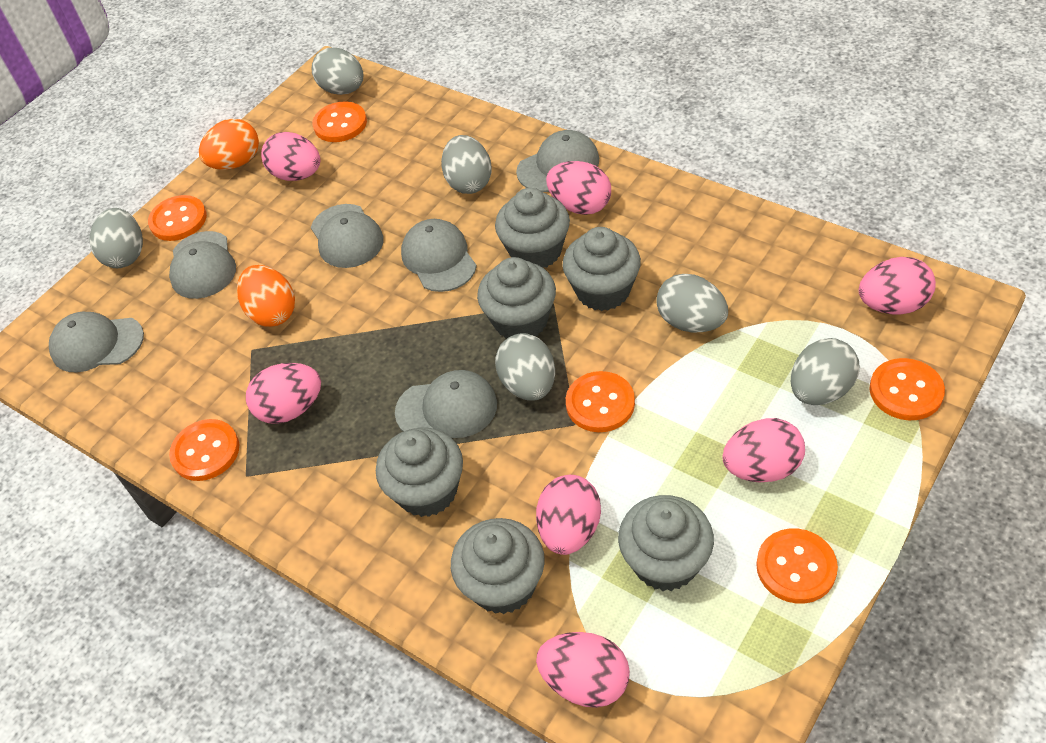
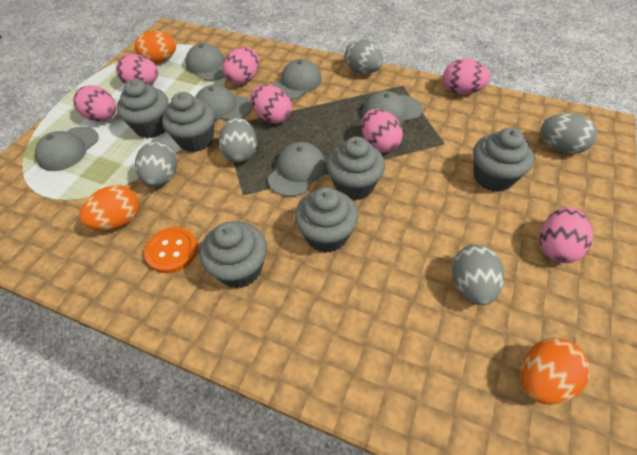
grey egg: [89,208,143,268] [311,47,364,95] [441,135,492,194] [495,333,555,400] [656,274,728,332] [791,338,859,405] = 6 -> [135,141,177,187] [219,117,257,163] [345,39,383,74] [452,245,504,305] [541,113,597,154] = 5
orange button: [148,195,207,241] [169,419,239,481] [312,102,367,142] [566,371,635,432] [756,528,838,604] [869,358,945,420] = 6 -> [144,227,198,273] = 1
orange egg: [199,119,259,170] [237,265,295,327] = 2 -> [80,185,139,230] [135,31,176,64] [521,338,590,405] = 3

